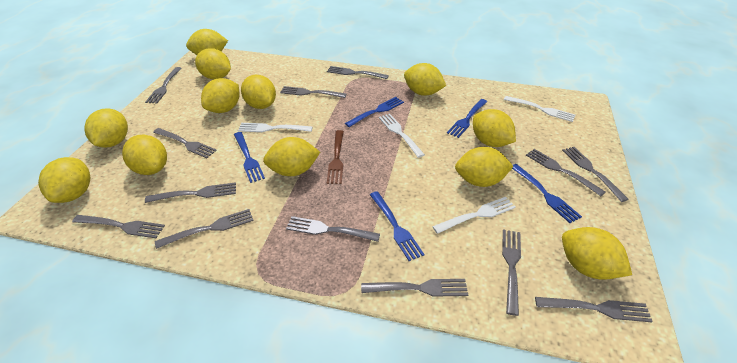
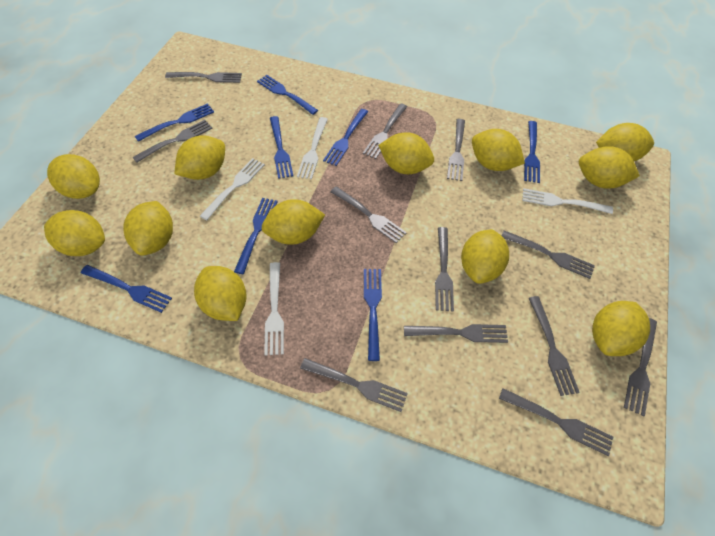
blue fork: [234,132,265,183] [345,97,404,127] [370,191,424,261] [447,99,487,138] [512,164,582,223] = 5 -> [81,265,172,313] [135,103,214,142] [234,198,278,274] [257,75,318,115] [270,116,293,179] [323,109,368,166] [364,269,382,361] [524,121,540,183] = 8
brown fork: [327,130,344,184] = 1 -> none = 0
grey fork: [72,215,165,238] [145,67,182,104] [145,182,236,203] [153,128,217,158] [155,209,254,249] [280,86,347,98] [286,216,380,242] [327,66,389,79] [361,279,468,297] [502,230,521,316] [526,149,605,196] [535,297,653,322] [562,147,629,202] = 13 -> [133,120,213,163] [165,72,242,83] [300,358,408,412] [330,186,407,243] [363,103,407,159] [404,324,508,343] [435,227,454,312] [447,119,465,181] [499,388,613,456] [501,230,595,279] [529,296,580,396] [624,318,657,416] = 12

